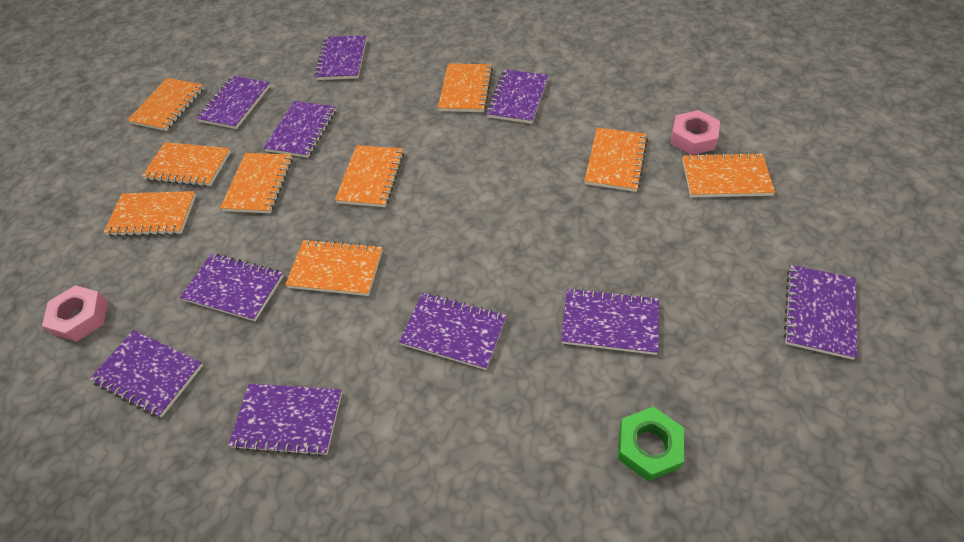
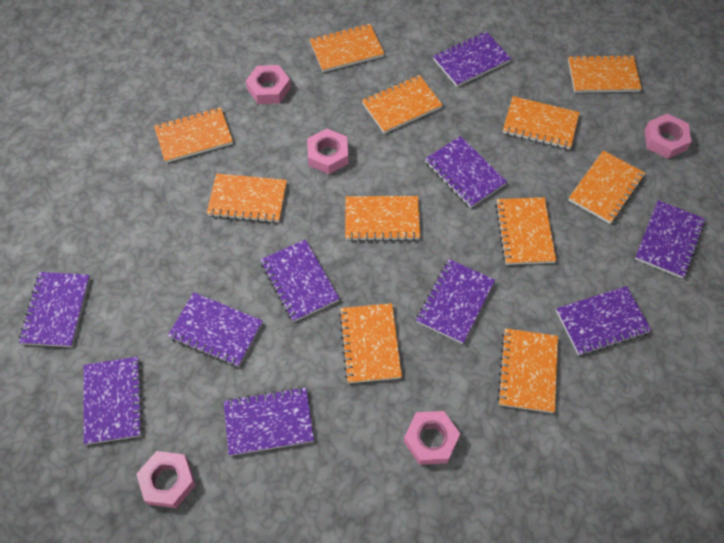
green nut: [618,407,684,481] = 1 -> none = 0
orange notebook: [103,191,196,236] [127,78,204,131] [142,142,231,187] [220,153,292,213] [285,239,382,296] [335,145,404,207] [438,63,493,112] [584,127,648,192] [682,152,775,197] = 9 -> [154,107,233,163] [207,173,287,223] [310,24,384,72] [339,303,402,383] [345,196,420,241] [362,75,443,134] [495,197,556,265] [497,328,558,413] [503,96,580,149] [568,54,642,93] [569,150,645,224] = 11
pink nut: [42,285,108,342] [670,110,720,155] = 2 -> [136,451,196,508] [246,65,291,104] [307,128,349,174] [403,411,460,465] [644,114,692,159] = 5

